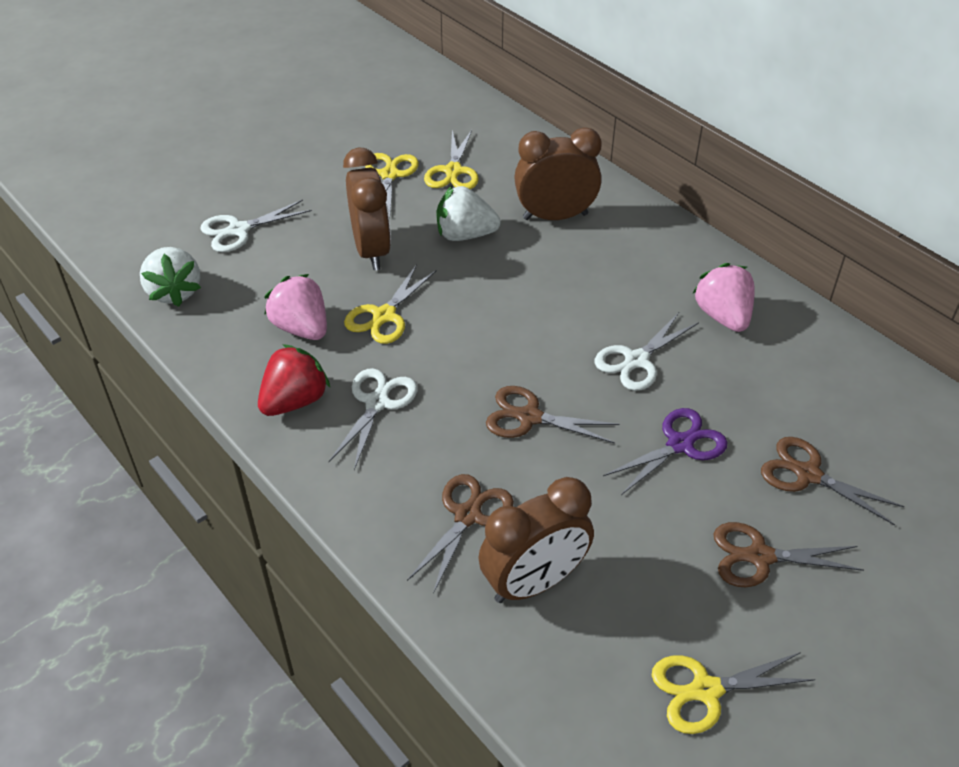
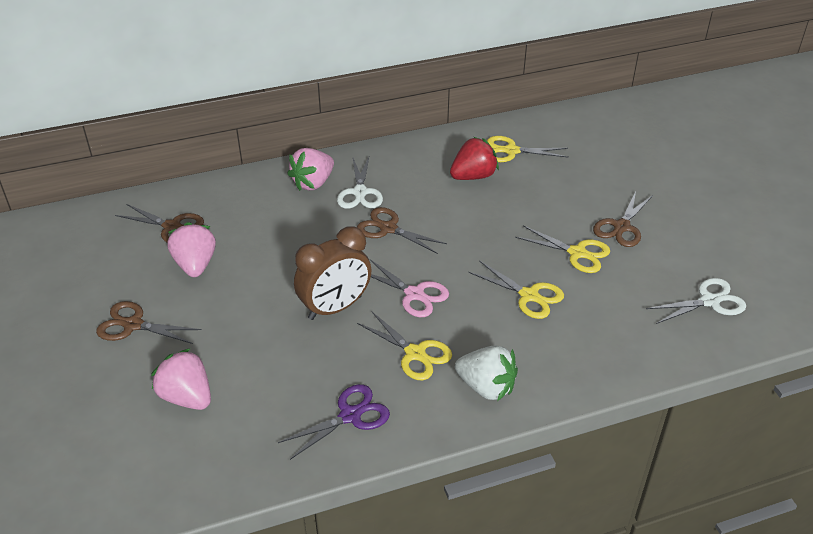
brown clock: [343,147,391,270] [478,477,594,603] [514,127,602,220] = 3 -> [294,226,371,320] = 1
pink scissors: none = 0 -> [369,259,449,317] = 1
pink strawberry: [264,274,327,340] [692,263,755,332] = 2 -> [151,348,211,410] [167,222,216,277] [287,148,334,191] = 3
white scissors: [201,200,312,252] [329,368,417,470] [595,312,699,391] = 3 -> [337,157,383,209] [646,278,746,324] = 2
white strawberry: [140,247,201,307] [437,185,501,241] = 2 -> [455,345,518,401] = 1

